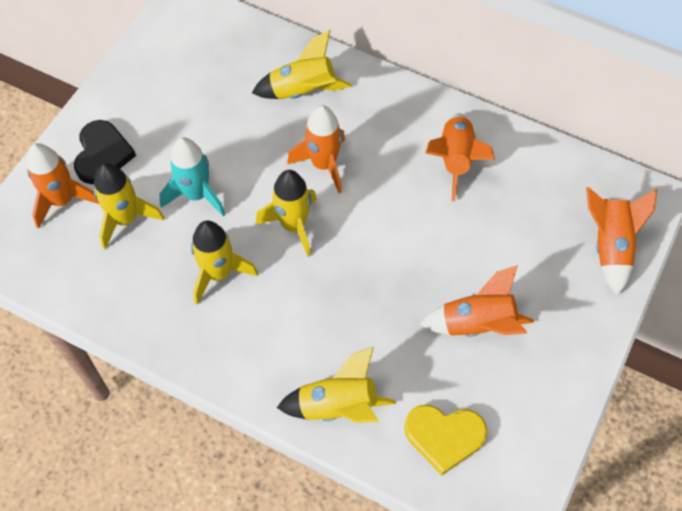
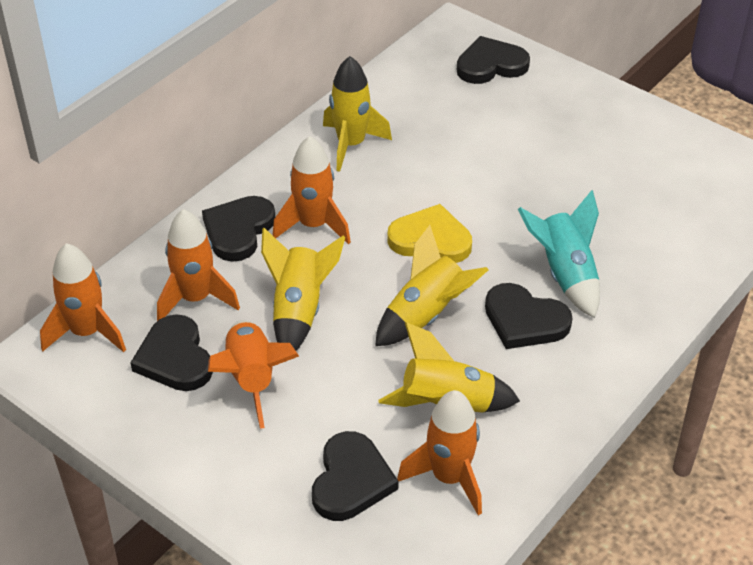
black heart: [74,120,136,184] = 1 -> [130,314,213,391] [202,196,275,262] [312,431,399,521] [457,36,530,84] [485,283,573,349] = 5
yellow rocket: [94,163,164,249] [191,220,258,305] [252,30,352,99] [256,170,317,257] [277,347,396,423] = 5 -> [261,228,345,351] [323,56,392,172] [375,225,488,346] [379,322,520,413] = 4

